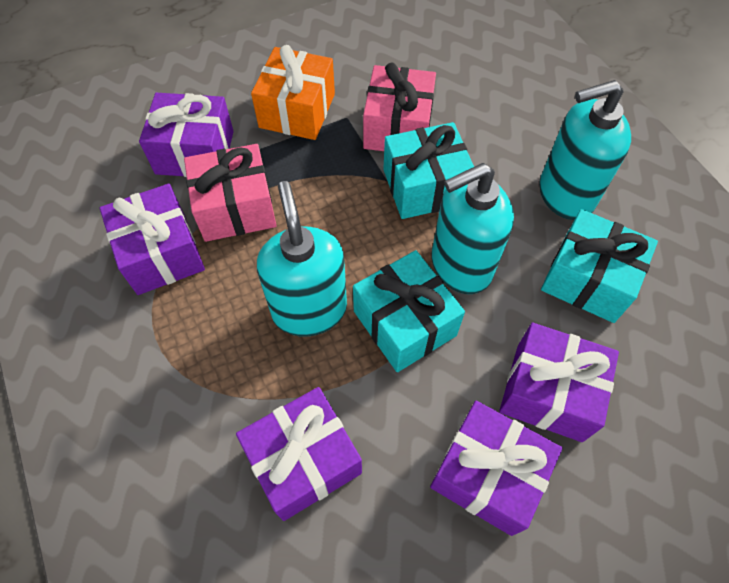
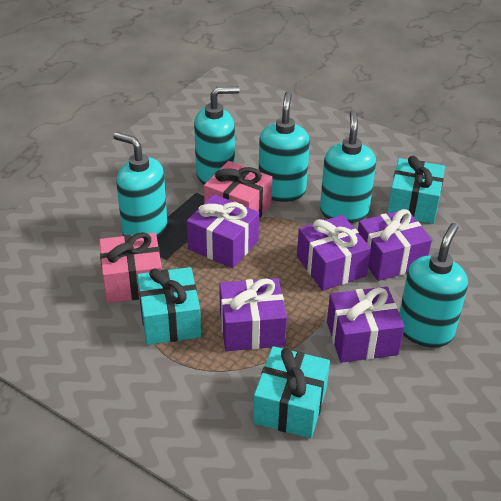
orange gift: [251,45,335,140] = 1 -> none = 0
turquoise soap dispenser: [257,181,347,337] [432,163,514,294] [539,80,631,220] = 3 -> [113,132,167,238] [194,86,240,185] [259,91,310,202] [320,110,376,223] [399,223,468,347] = 5

